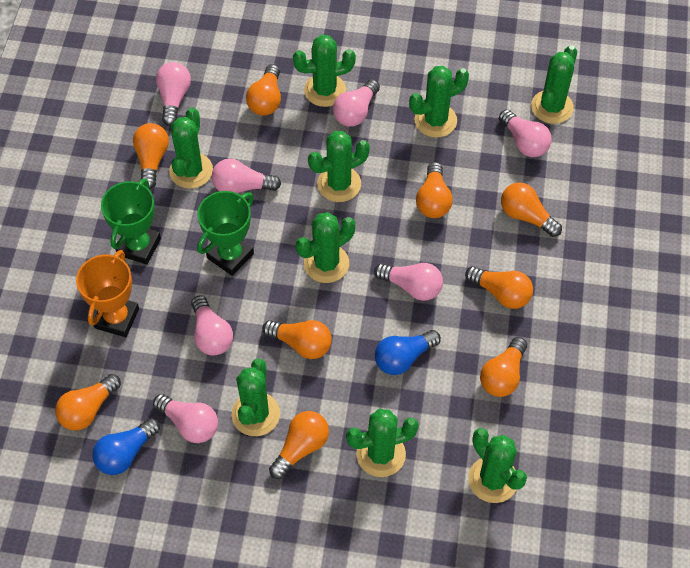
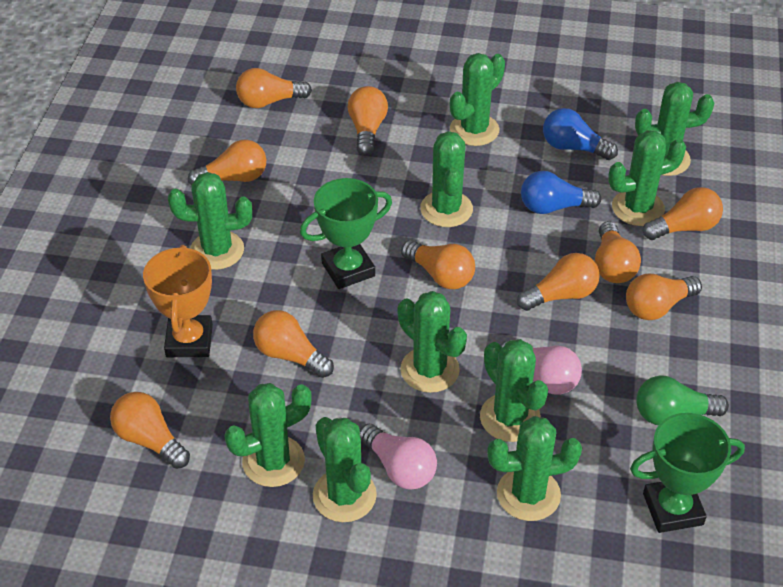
green cactus: [169,108,213,189] [231,358,280,436] [293,35,356,107] [296,212,355,283] [308,131,370,202] [346,409,419,477] [409,66,469,138] [468,428,527,503] [531,45,577,124] = 9 -> [168,172,252,270] [225,383,312,487] [313,417,377,522] [398,291,467,393] [420,131,473,227] [450,53,505,146] [480,339,548,442] [487,416,582,521] [608,130,686,226] [635,82,714,176] = 10
green light bulb: none = 0 -> [637,375,729,425] = 1
orange light bulb: [55,374,121,431] [133,123,169,189] [246,64,281,116] [262,320,332,359] [269,411,329,479] [416,162,453,218] [465,266,533,309] [480,337,527,397] [501,182,562,237] = 9 -> [110,392,190,469] [188,140,266,185] [236,68,312,108] [253,310,334,378] [347,86,388,156] [401,240,475,289] [517,253,600,311] [595,221,641,283] [626,273,702,320] [643,187,723,240] = 10
pink light bulb: [153,394,218,443] [156,62,191,126] [191,295,233,356] [212,159,281,193] [333,79,380,127] [374,263,443,301] [499,109,552,157] = 7 -> [360,424,437,490] [500,341,582,395] = 2

